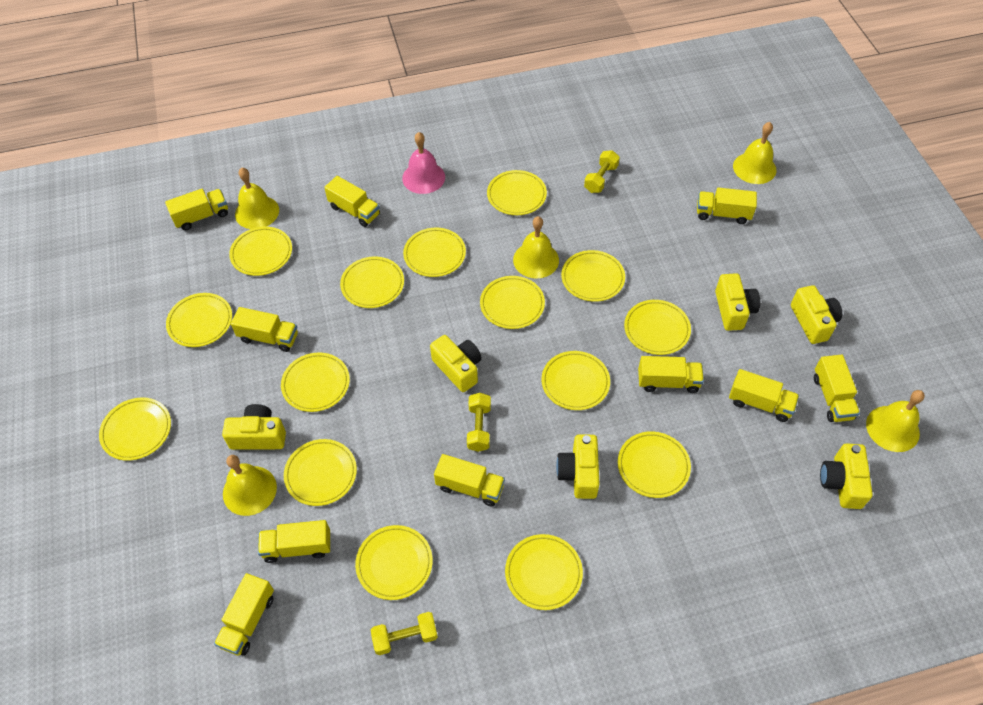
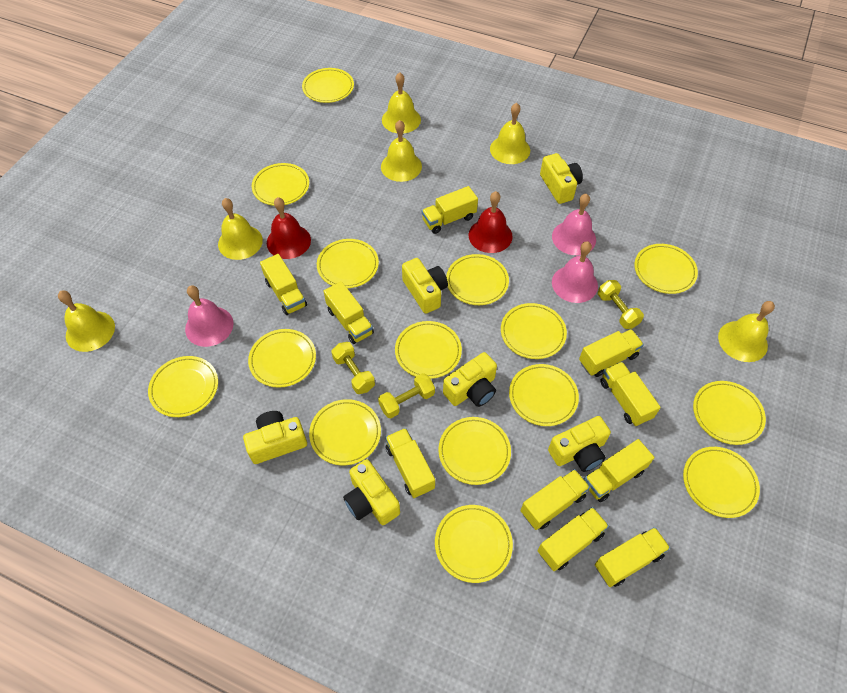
pink bell: [402,132,445,194] = 1 -> [185,285,234,347] [552,194,596,255] [552,241,598,303] = 3
red bell: none = 0 -> [267,197,311,259] [469,191,513,253] = 2
yellow bell: [223,455,277,516] [235,168,279,229] [513,216,559,279] [733,122,777,184] [866,390,925,452] = 5 -> [58,291,115,352] [218,198,263,260] [381,120,422,182] [382,72,421,133] [490,103,530,164] [718,301,775,362] = 6

